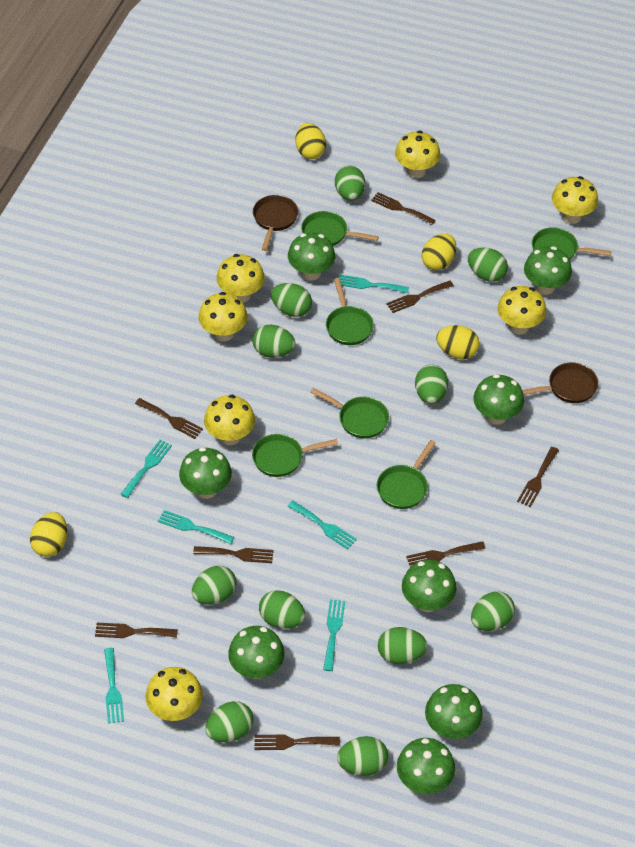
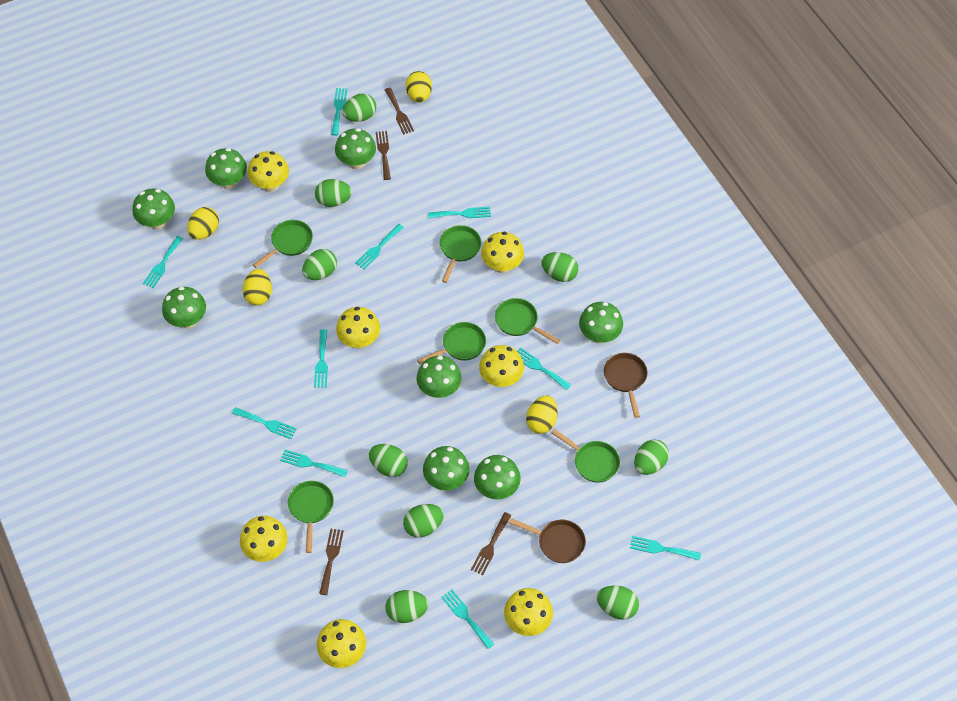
brown fork: [95,623,178,638] [135,398,203,439] [193,546,274,563] [254,734,340,750] [371,192,436,225] [386,281,454,313] [406,541,486,567] [517,447,559,507] = 8 -> [319,529,344,595] [376,131,391,180] [385,88,414,135] [471,512,511,575] = 4
green egg: [192,566,237,605] [205,701,254,742] [252,325,296,358] [259,590,305,629] [271,283,312,317] [335,165,365,201] [337,736,388,776] [378,627,427,664] [415,365,448,404] [468,248,508,282] [471,591,515,631] = 11 -> [302,249,337,280] [315,179,352,207] [342,94,376,122] [369,444,408,477] [385,590,428,623] [403,504,444,538] [541,252,578,282] [597,585,639,620] [634,439,669,475] = 9
turquoise fork: [104,648,124,724] [121,440,172,498] [158,510,234,544] [288,500,357,549] [323,599,345,671] [339,275,409,293] = 6 -> [143,236,183,288] [232,407,297,439] [280,450,348,477] [314,329,328,387] [331,88,347,136] [355,224,404,269] [428,207,491,218] [441,589,494,649] [517,347,571,390] [630,536,701,561] = 10

